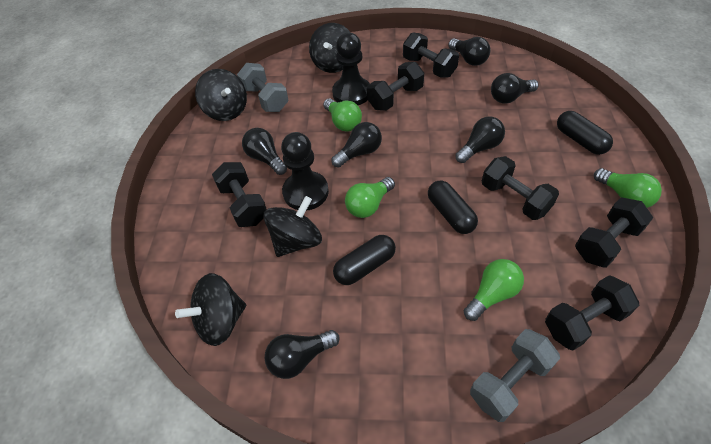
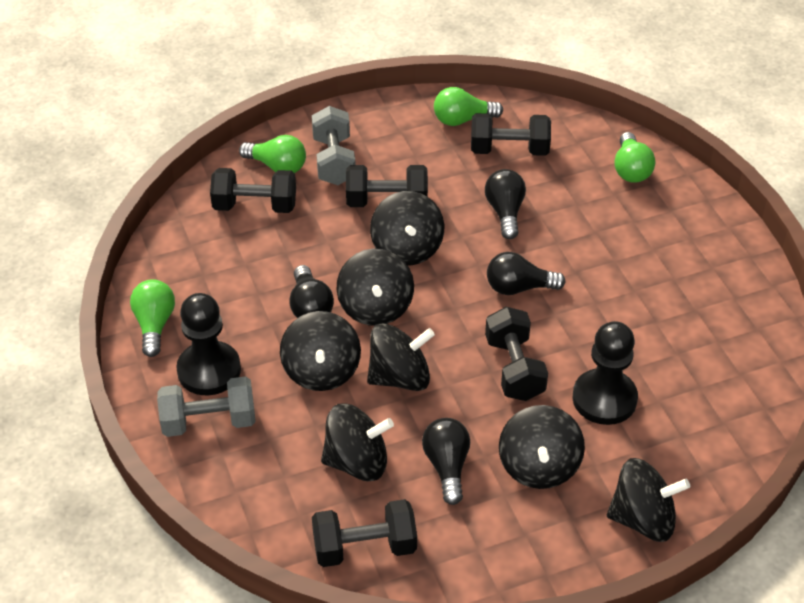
black capsule: [333,235,396,285] [428,181,478,234] [557,111,613,155] = 3 -> none = 0
black dumbbell: [212,162,267,227] [367,62,424,111] [403,32,459,78] [482,156,559,220] [545,275,639,350] [575,197,653,268] = 6 -> [210,168,296,213] [312,499,417,567] [346,165,428,207] [471,113,551,156] [485,307,548,401] = 5
black light bulb: [242,128,287,175] [265,330,340,379] [331,122,382,168] [448,37,491,66] [455,116,505,163] [491,73,539,104] = 6 -> [289,265,334,318] [422,418,470,505] [485,169,526,239] [487,252,566,295] = 4
black spinning top: [175,273,246,346] [195,69,247,121] [264,196,322,257] [309,23,351,73] = 4 -> [280,311,361,391] [321,403,394,481] [337,249,414,326] [367,323,435,391] [370,191,444,266] [499,405,585,489] [607,458,690,542] = 7

